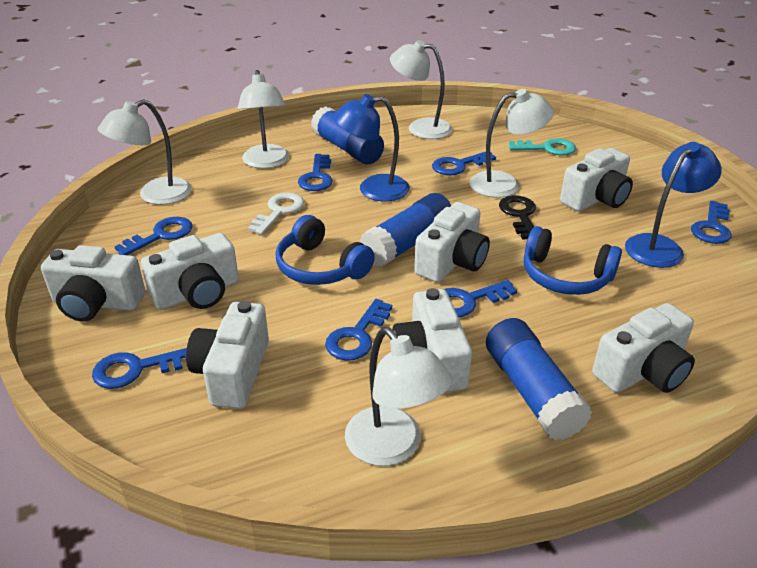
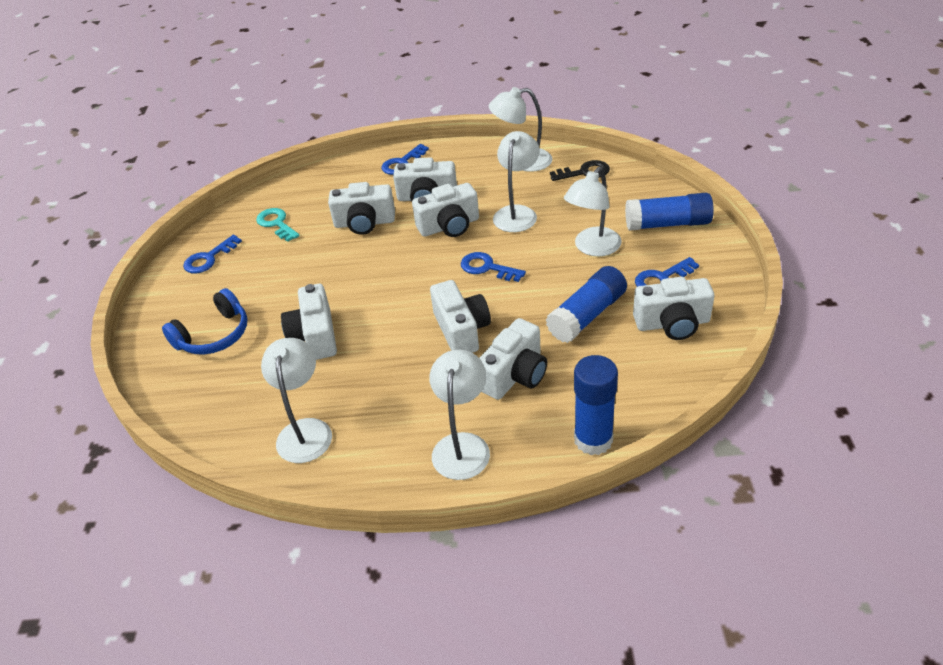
blue headphones: [276,215,375,285] [523,226,622,295] = 2 -> [162,288,247,355] = 1
blue key: [92,348,187,389] [115,217,193,255] [298,154,333,191] [325,299,392,361] [432,152,496,175] [444,280,517,317] [691,201,732,244] = 7 -> [183,235,242,273] [382,144,429,175] [461,252,526,282] [635,257,699,287] = 4
blue lamp: [333,94,410,201] [625,142,722,268] = 2 -> none = 0
white key: [248,193,304,235] = 1 -> none = 0

